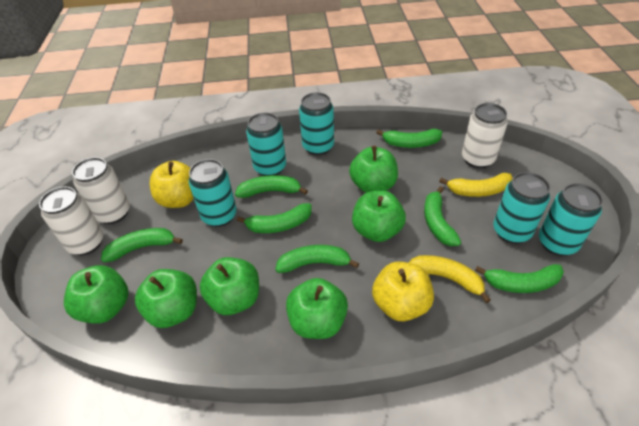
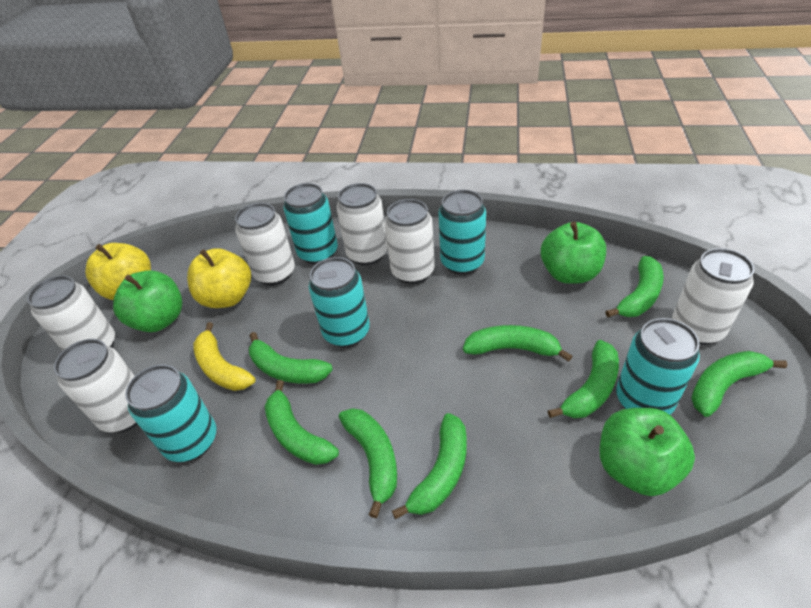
green apple: [64,265,128,324] [135,269,197,328] [200,257,259,315] [286,278,348,339] [349,146,398,193] [352,190,406,242] = 6 -> [113,270,182,332] [541,222,606,284] [600,408,695,496] = 3
green banana: [101,228,183,263] [235,175,308,198] [237,203,312,233] [275,245,359,273] [376,129,442,148] [424,186,461,246] [475,264,564,293] = 7 -> [249,332,333,384] [265,380,339,465] [339,408,397,518] [392,413,467,519] [463,325,572,362] [548,340,619,418] [605,256,664,317] [691,351,787,417] = 8
white can: [39,186,103,255] [72,157,130,224] [462,103,508,168] = 3 -> [27,275,115,351] [54,339,138,433] [235,203,295,286] [336,183,388,266] [385,199,435,284] [672,248,754,345] = 6
yellow banana: [409,255,491,303] [439,173,513,197] = 2 -> [193,322,255,391] = 1

